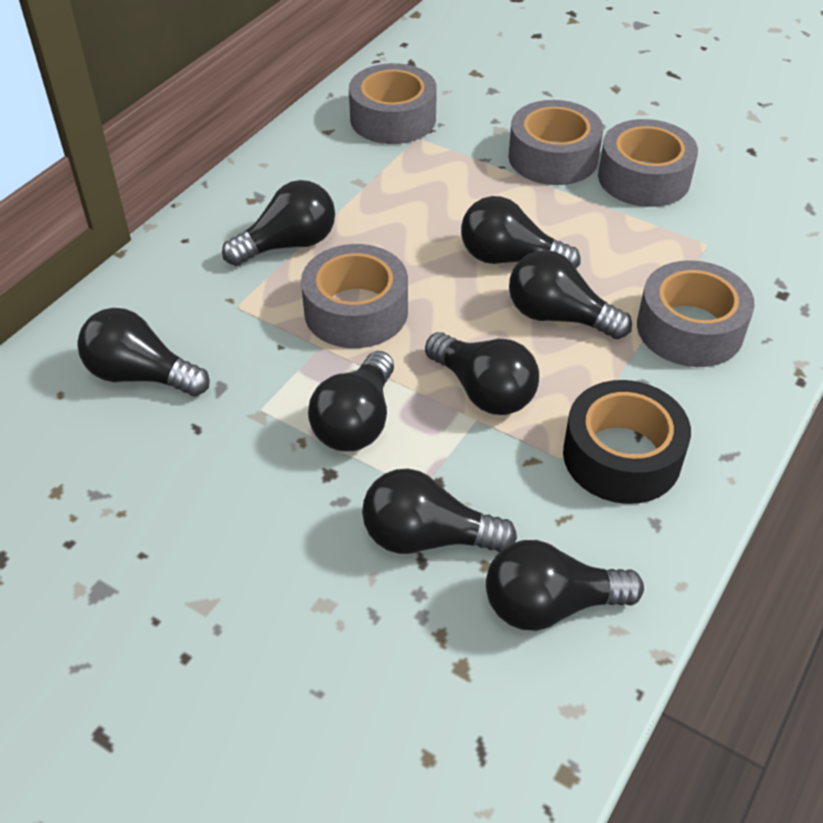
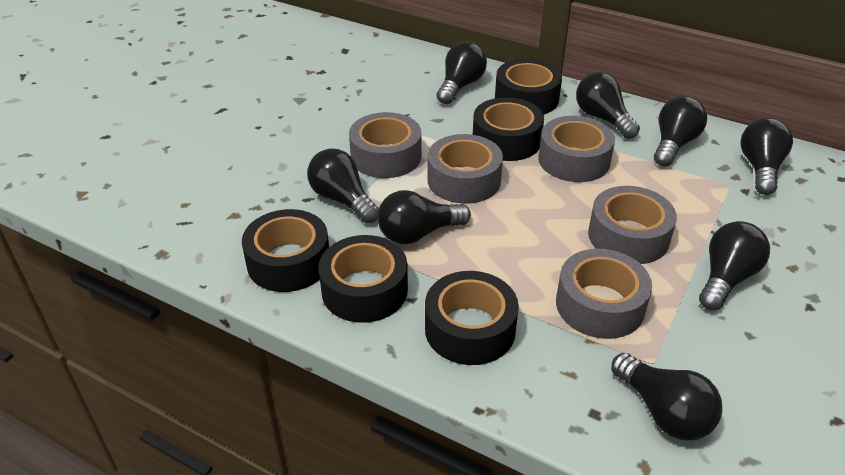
black tape: [563,380,691,504] = 1 -> [242,209,329,292] [319,235,408,323] [425,271,519,365] [473,97,544,161] [495,59,562,115] = 5

